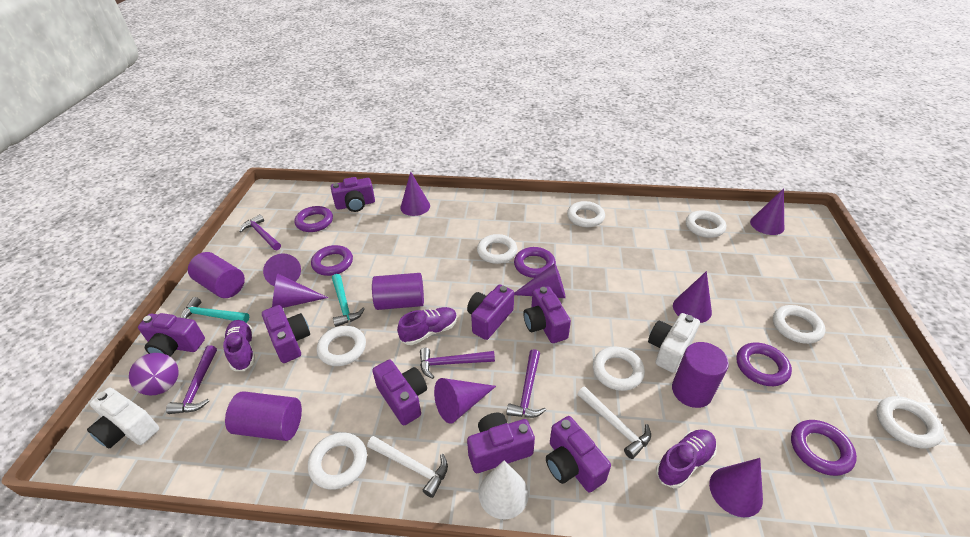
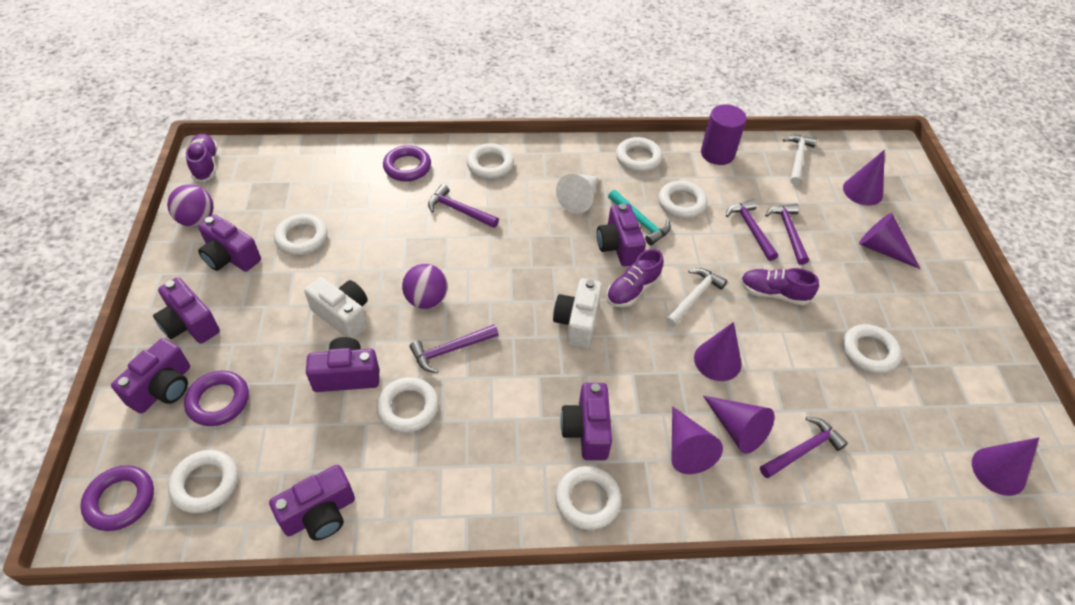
purple ball: [129,353,179,395] = 1 -> [167,184,214,227] [402,264,448,309] = 2
purple camera: [138,313,205,357] [262,305,310,363] [331,177,375,212] [372,360,427,425] [467,284,514,340] [467,413,535,473] [523,286,571,343] [546,416,611,493] = 8 -> [111,338,190,413] [153,277,220,343] [198,214,261,272] [269,465,355,541] [306,337,379,392] [560,383,612,460] [597,204,646,267] = 7
purple cone: [263,253,301,286] [272,273,328,308] [400,171,430,216] [434,378,496,424] [514,263,566,298] [673,271,712,323] [709,458,763,517] [750,188,784,235] = 8 -> [671,406,723,474] [694,322,742,381] [703,396,775,454] [843,150,885,206] [859,213,920,269] [972,437,1039,496] = 6
purple cylinder: [188,252,245,298] [225,391,302,441] [372,273,424,310] [672,342,729,408] = 4 -> [701,104,747,165] = 1
purple hammer: [166,345,217,414] [239,214,281,250] [420,348,495,379] [506,349,546,418] = 4 -> [410,324,499,373] [428,184,499,228] [726,200,778,261] [760,417,848,478] [765,204,809,265] = 5
purple ring: [294,206,333,232] [311,245,353,276] [514,247,556,278] [736,343,792,386] [791,420,857,476] = 5 -> [80,465,154,531] [184,371,249,426] [383,145,431,181] = 3
turquoise hammer: [181,297,249,323] [332,274,365,327] = 2 -> [608,190,671,245] = 1

